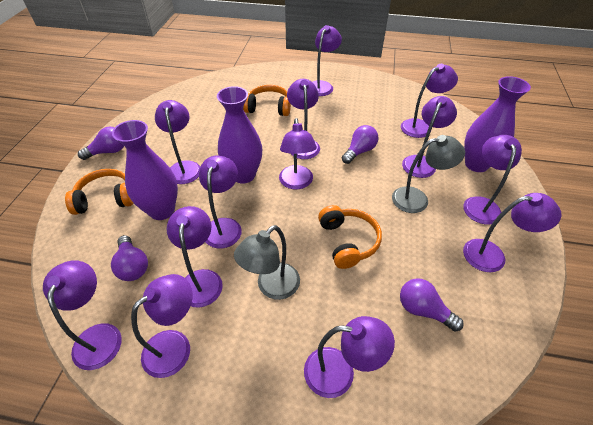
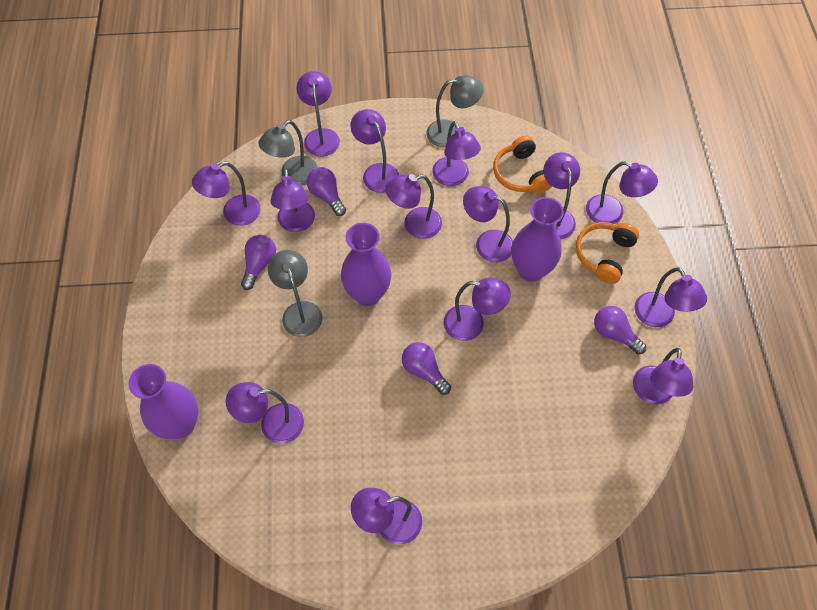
grey lamp: [234,225,300,300] [392,135,465,213] = 2 -> [258,120,318,185] [268,250,322,337] [426,75,484,148] = 3
orange headphones: [65,169,133,215] [243,85,291,116] [318,205,382,269] = 3 -> [493,136,552,193] [576,222,639,284] = 2
purple lamp: [43,260,122,370] [131,274,193,378] [155,100,200,184] [167,206,223,308] [199,156,242,248] [279,118,317,189] [287,79,320,159] [304,316,395,398] [313,25,342,96] [401,64,458,138] [402,96,457,178] [463,135,522,224] [463,193,561,272] = 13 -> [192,162,261,226] [226,382,304,444] [270,168,315,232] [296,71,340,157] [350,109,399,193] [351,488,422,545] [385,174,442,239] [432,121,481,186] [443,278,511,341] [463,186,513,262] [543,152,580,239] [586,161,658,224] [633,348,693,404] [634,267,707,327] = 14

